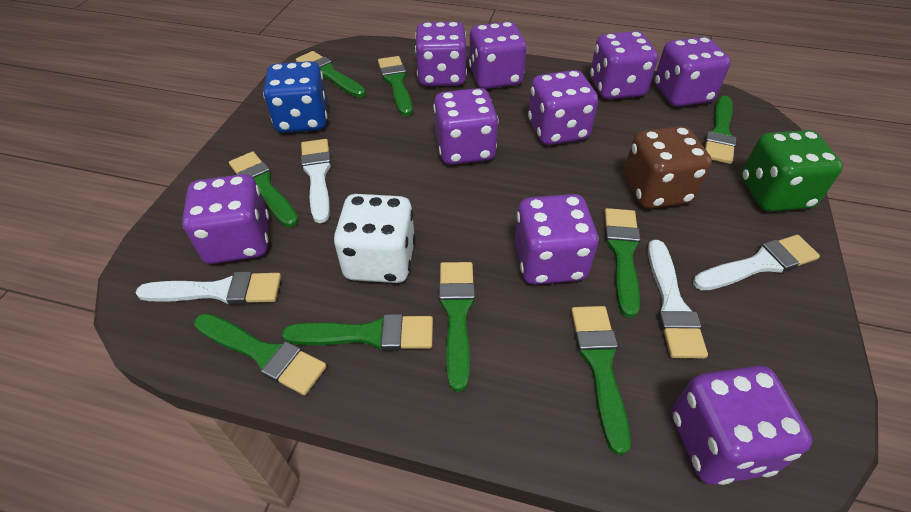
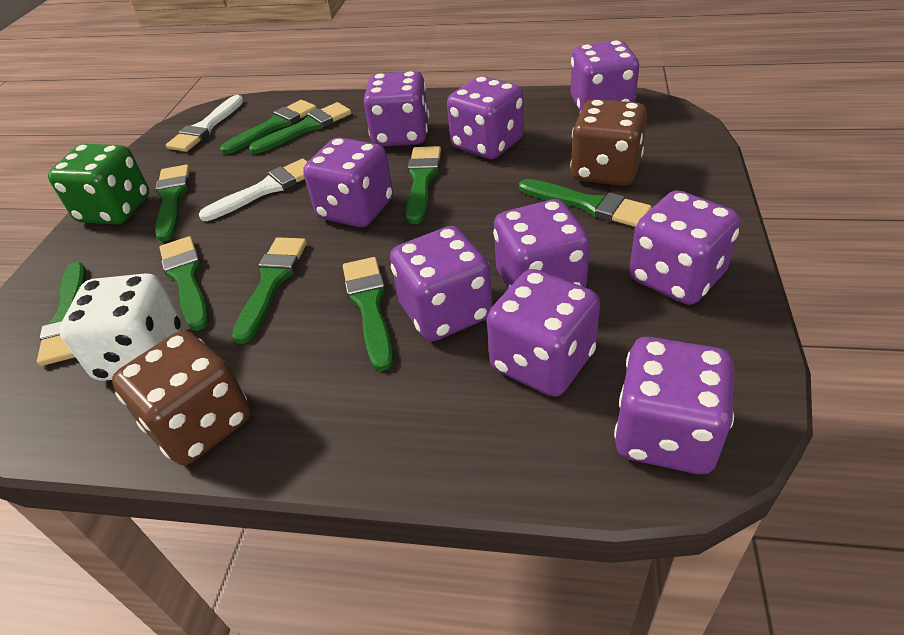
blue dice: [263,61,327,133] = 1 -> none = 0
brown dice: [624,126,712,209] = 1 -> [112,330,250,465] [570,99,647,186] = 2
white brush: [135,271,281,305] [301,139,331,223] [648,240,708,358] [693,235,820,291] = 4 -> [166,95,244,152] [199,159,307,221] = 2

